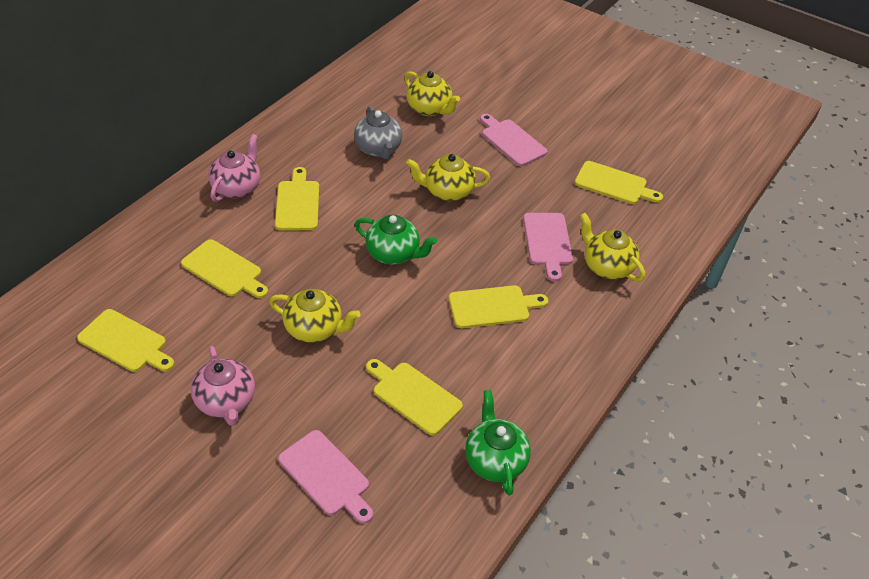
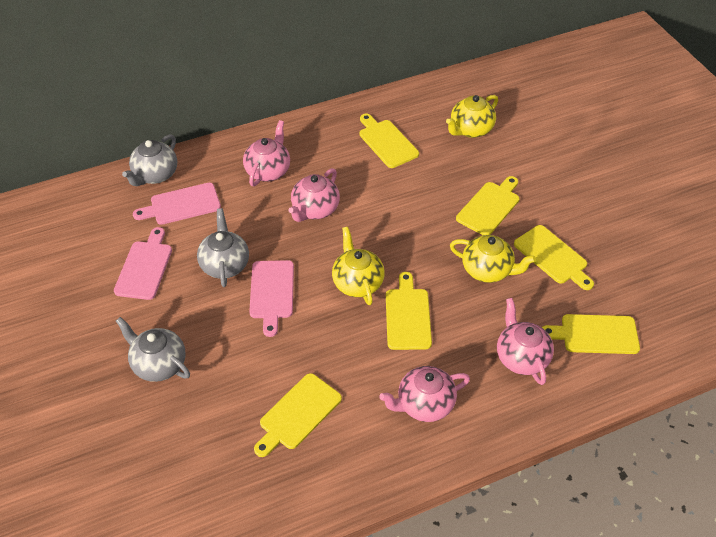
green teapot: [355,215,437,265] [465,390,531,496] = 2 -> none = 0
grey teapot: [354,106,402,159] = 1 -> [116,317,190,382] [122,134,177,186] [197,208,249,287] = 3
pink teapot: [191,346,255,426] [208,134,260,202] = 2 -> [243,120,290,186] [288,168,340,222] [379,366,470,422] [497,298,554,385] = 4
yellow teapot: [269,289,360,343] [404,71,460,116] [406,154,490,201] [580,213,645,282] = 4 -> [332,227,385,305] [446,95,498,138] [450,235,536,283] = 3

